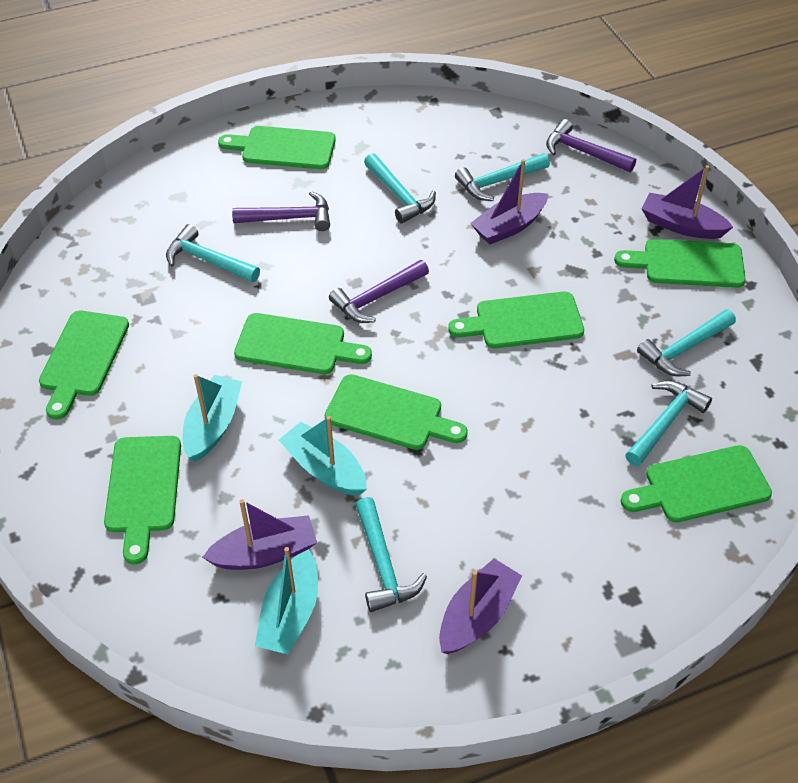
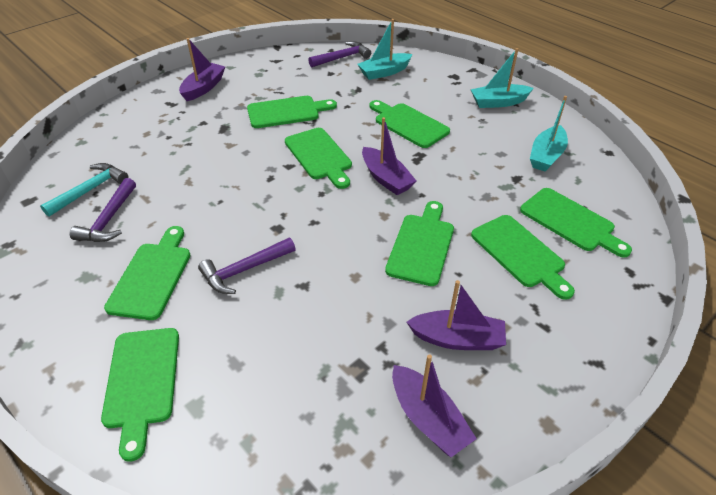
turquoise hammer: [166,224,260,282] [356,497,427,612] [364,153,436,223] [455,153,550,201] [625,381,712,466] [637,309,736,376] = 6 -> [40,163,128,217] = 1

